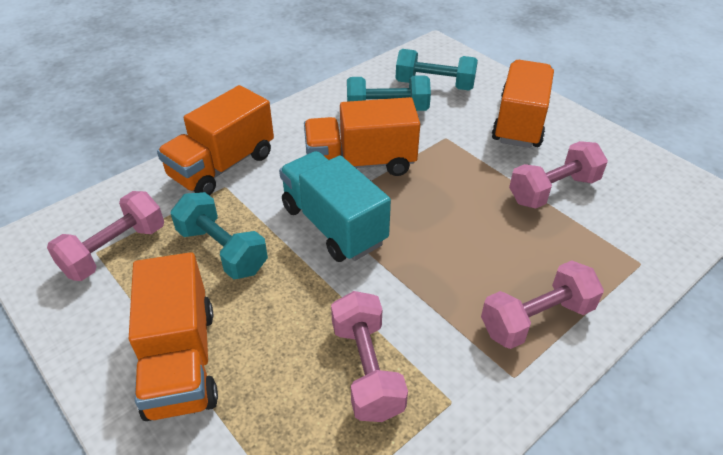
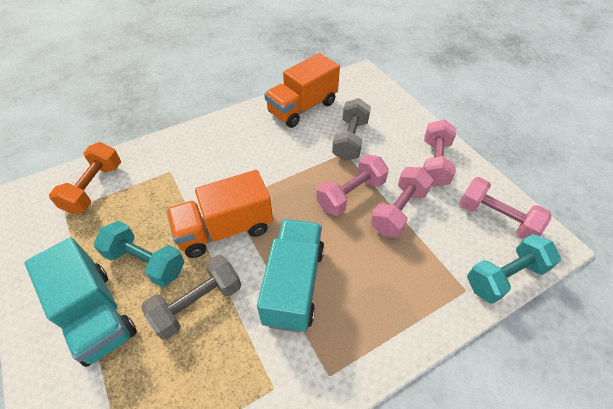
grey dumbbell: none = 0 -> [141,255,241,340] [332,98,371,161] = 2
orange dumbbell: none = 0 -> [49,142,121,214] = 1
orange truck: [129,252,218,421] [157,85,274,196] [304,97,420,176] [492,60,554,148] = 4 -> [166,170,273,258] [264,53,340,128] = 2
turquoise dumbbell: [170,192,268,279] [347,75,431,111] [395,49,478,90] = 3 -> [94,221,184,287] [467,234,561,304] = 2
turquoise truck: [279,151,391,262] = 1 -> [24,237,137,367] [257,219,324,332] = 2

